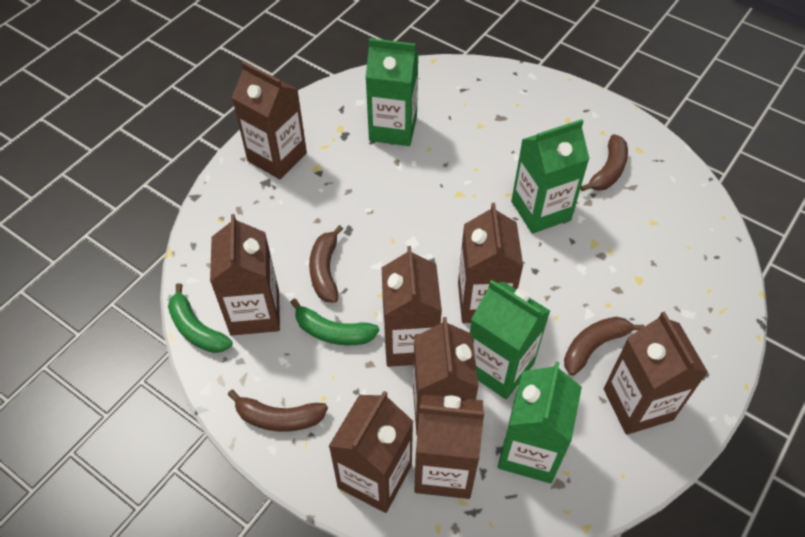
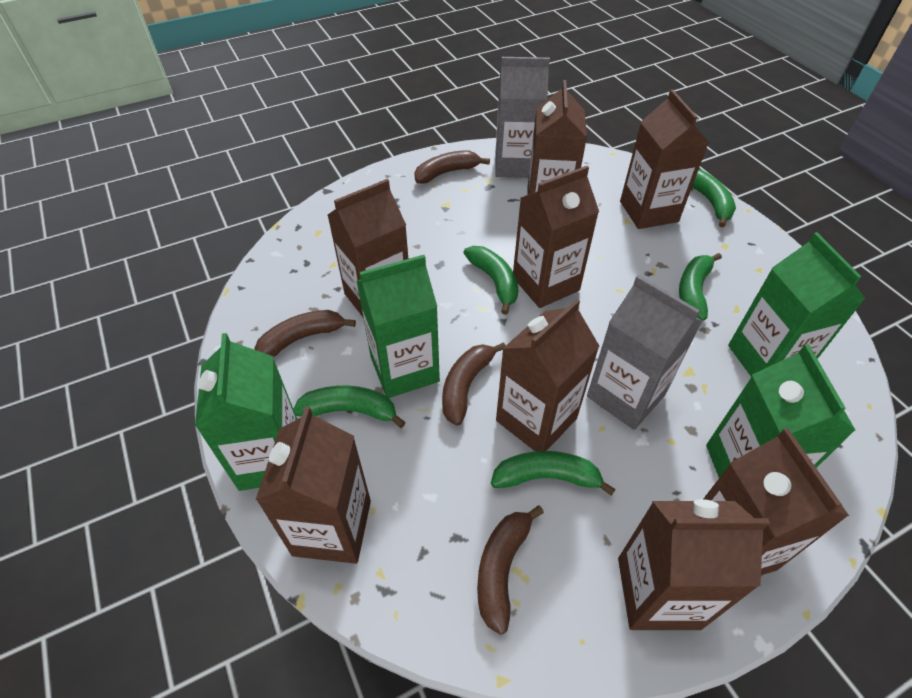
green banana: [168,283,233,353] [290,298,379,345] = 2 -> [293,386,406,428] [463,246,519,315] [491,451,615,496] [679,253,722,321] [692,170,736,228] = 5
grey carton: none = 0 -> [495,57,550,178] [587,275,702,430] = 2

